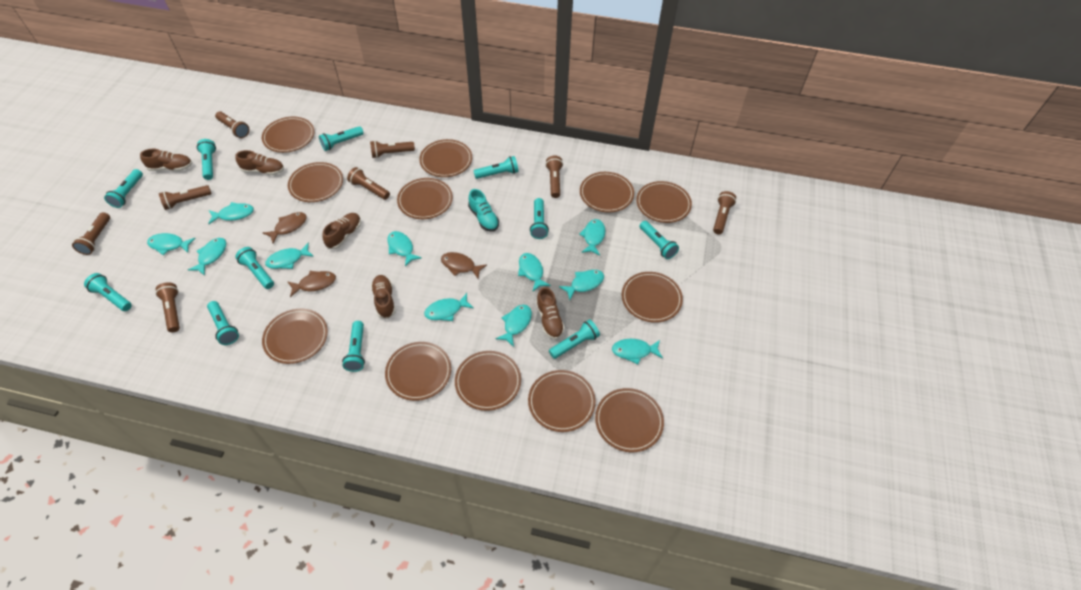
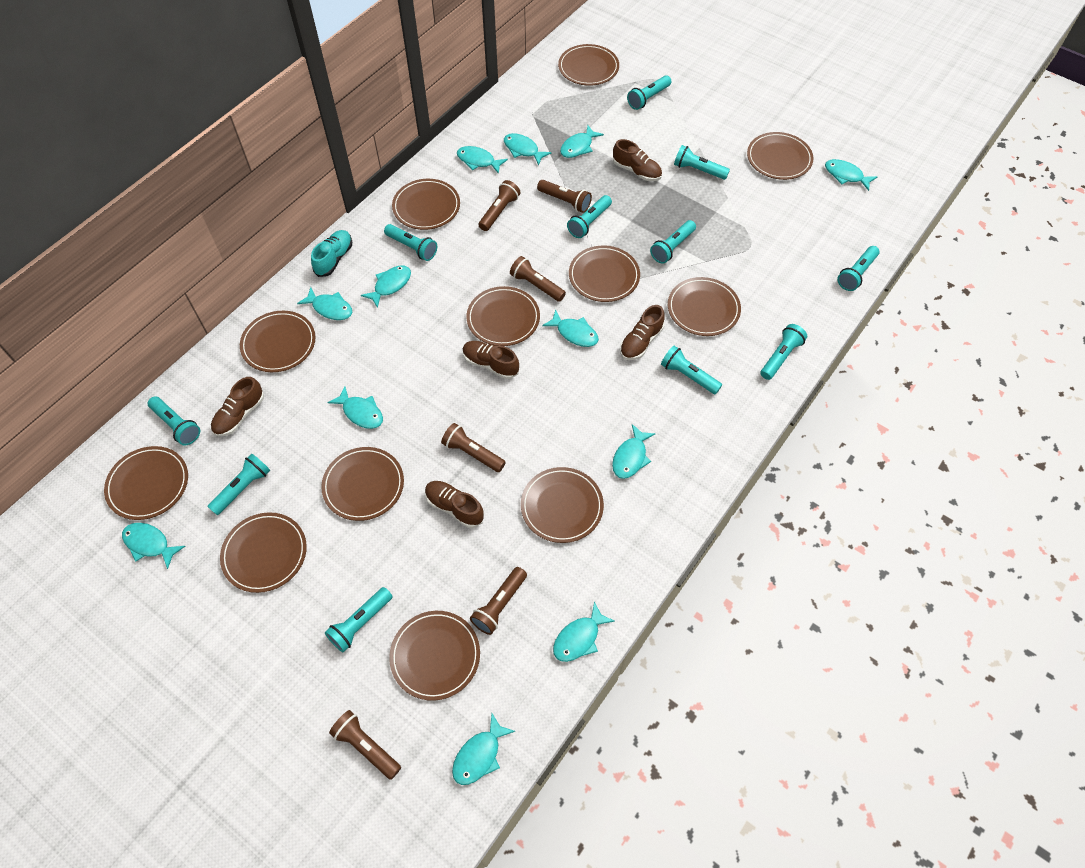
brown fish: [263,212,307,243] [287,271,336,297] [441,252,487,279] = 3 -> none = 0
brown flashlight: [72,212,110,255] [155,282,180,332] [159,185,212,210] [215,111,249,138] [347,167,390,200] [370,140,415,158] [545,156,563,198] [713,191,736,234] = 8 -> [329,710,401,780] [441,423,506,472] [470,567,527,635] [478,180,520,231] [510,256,566,302] [537,180,592,213] = 6
turquoise fish: [147,233,196,255] [188,238,226,276] [208,202,254,224] [265,243,314,269] [387,231,422,267] [424,293,473,321] [496,305,532,347] [518,253,551,292] [559,270,604,300] [579,219,605,255] [612,339,663,364] = 11 -> [122,523,185,569] [297,287,352,320] [327,386,383,429] [361,266,411,308] [452,713,515,785] [457,146,508,174] [504,133,552,166] [542,309,599,347] [553,601,615,662] [560,125,604,158] [612,424,656,479] [825,159,877,191] = 12

